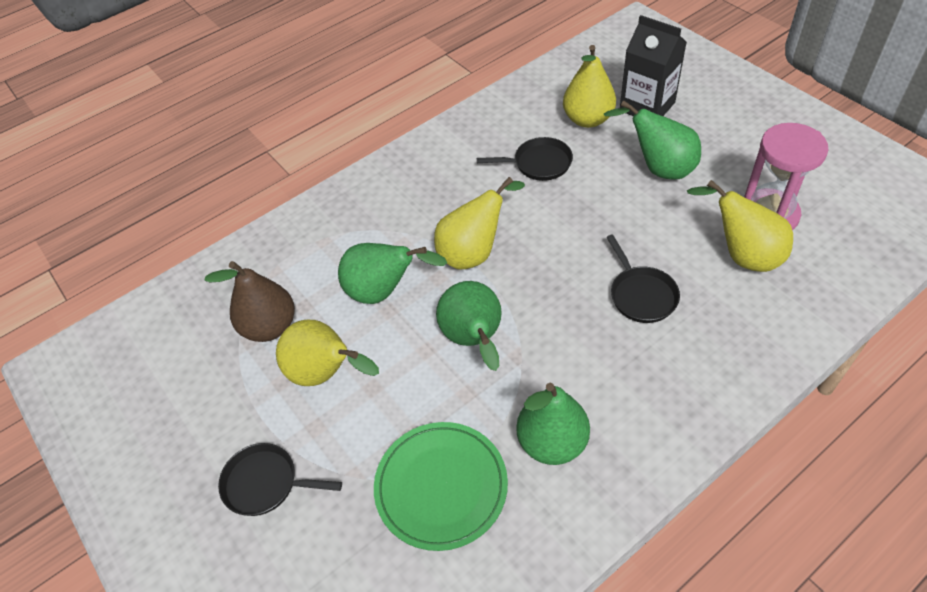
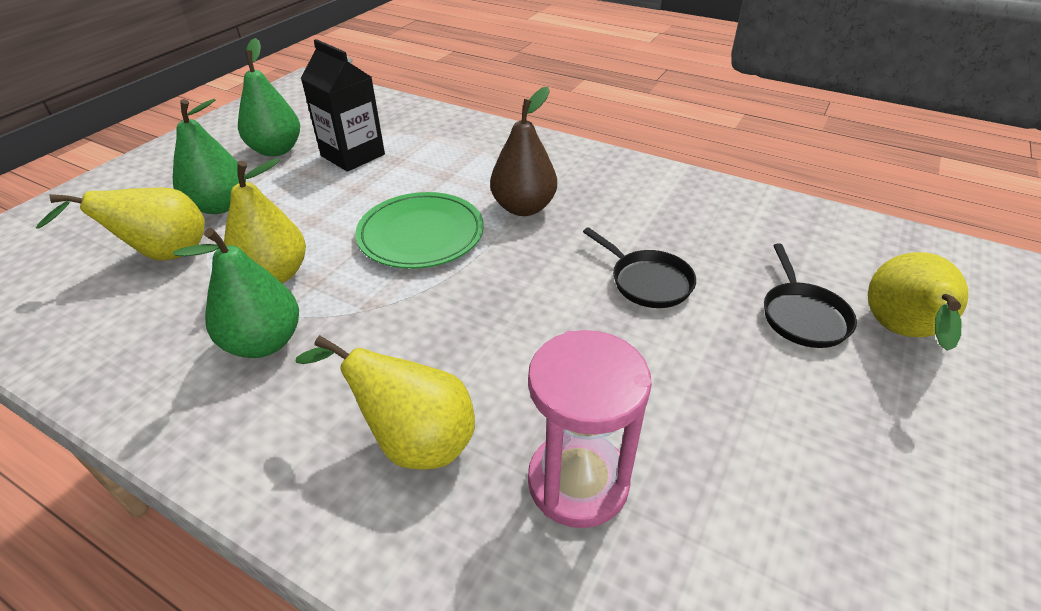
black pan: [218,443,342,516] [477,137,573,181] [606,234,680,323] = 3 -> [583,227,696,308] [764,243,857,348] = 2
green pear: [338,243,447,304] [436,281,502,371] [516,383,590,465] [604,100,701,180] = 4 -> [173,99,246,214] [174,228,299,358] [238,38,300,157] = 3

